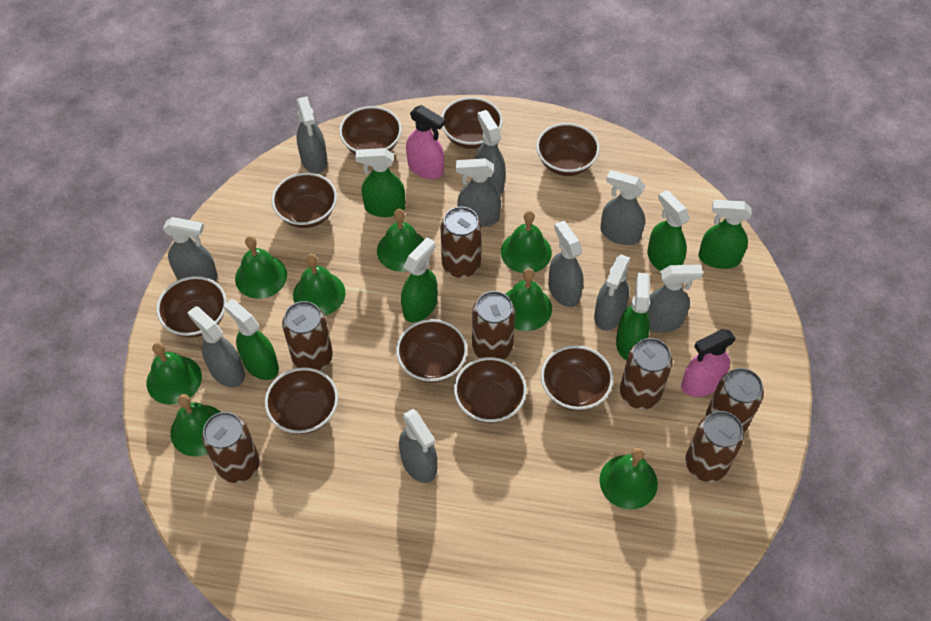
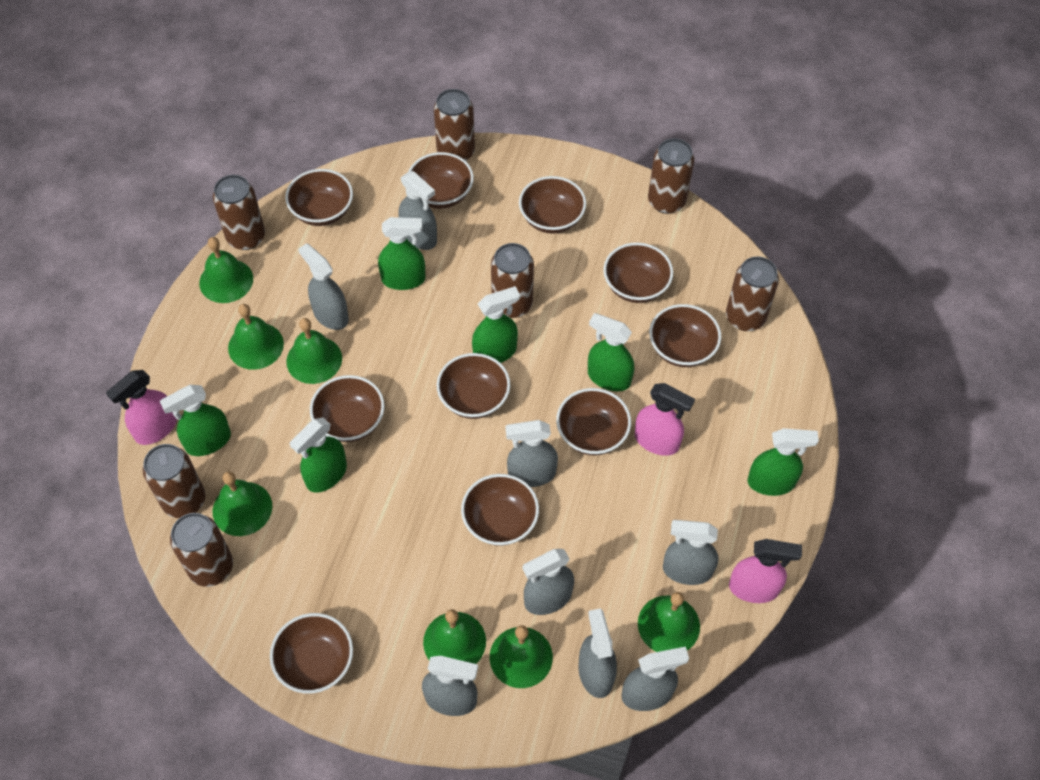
brown bowl: [157,276,227,338] [265,367,338,434] [272,172,337,228] [339,106,402,154] [396,319,467,383] [441,97,503,149] [454,357,527,423] [536,123,600,176] [541,345,613,411] = 9 -> [270,613,353,694] [285,169,353,226] [310,375,385,442] [408,152,474,209] [437,353,510,419] [461,474,539,546] [519,176,586,234] [556,388,631,455] [603,243,673,303] [649,304,721,367] = 10
green bell: [147,342,202,405] [170,394,220,456] [235,236,287,299] [293,254,346,315] [377,209,424,272] [501,211,552,273] [506,268,552,331] [599,448,658,509] = 8 -> [199,237,253,303] [212,471,272,536] [228,304,284,370] [286,318,342,384] [423,609,486,664] [490,625,553,688] [638,592,700,652] = 7
grey spray bottle: [163,217,218,281] [187,306,245,387] [296,96,327,174] [399,409,437,483] [456,159,501,227] [475,110,506,194] [548,221,583,307] [594,255,630,331] [600,170,645,245] [647,265,703,332] = 10 -> [298,243,349,330] [398,171,437,250] [422,656,478,716] [506,420,558,487] [523,549,574,615] [579,608,617,698] [622,647,689,711] [663,520,718,585] = 8
pink spray bottle: [406,105,445,179] [681,329,736,397] = 2 -> [106,370,177,445] [635,383,695,456] [729,539,802,603] = 3

